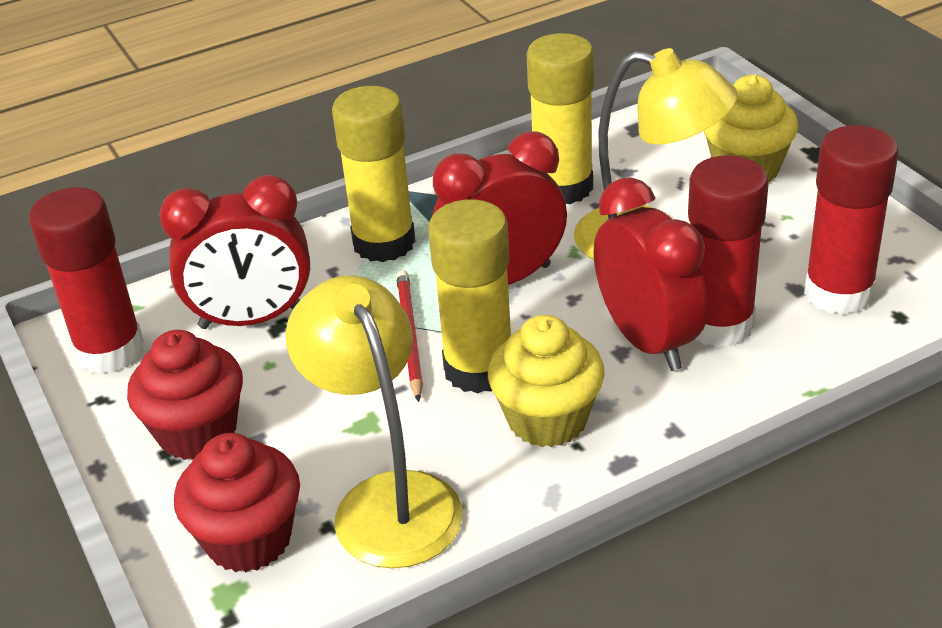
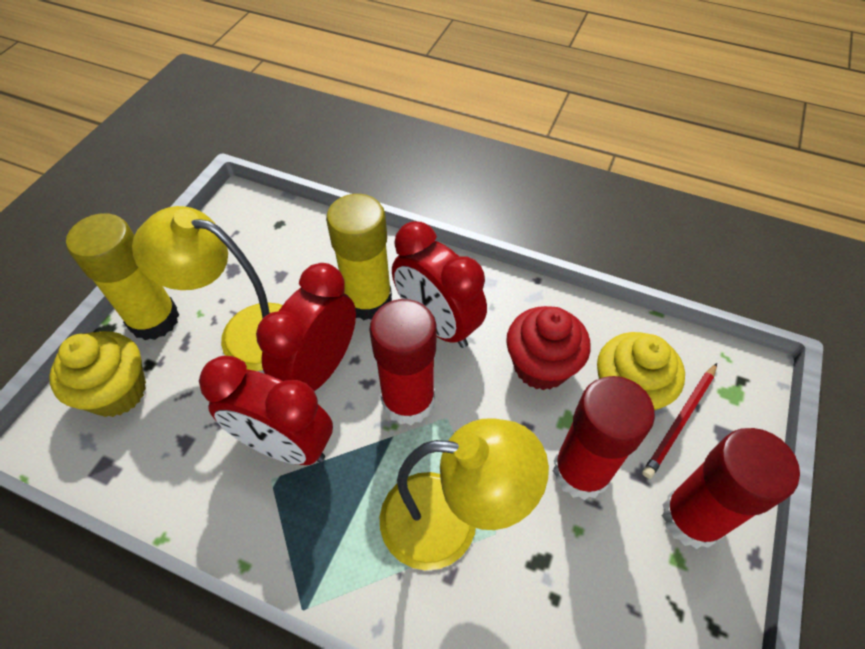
red cupcake: [127,330,243,460] [174,433,300,572] = 2 -> [506,306,591,390] = 1
yellow glue stick: [332,86,416,262] [428,199,511,394] [526,33,594,204] = 3 -> [66,213,180,340] [326,194,392,320] = 2

